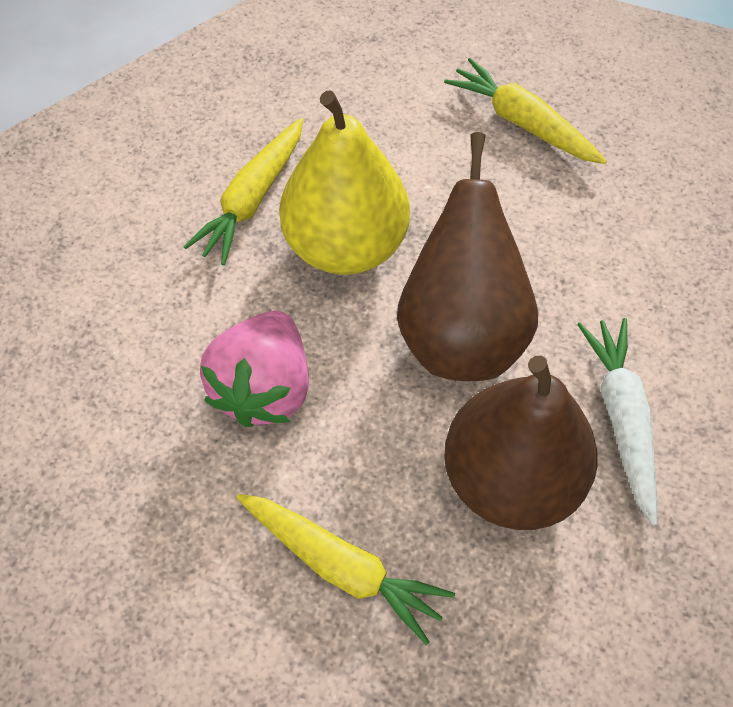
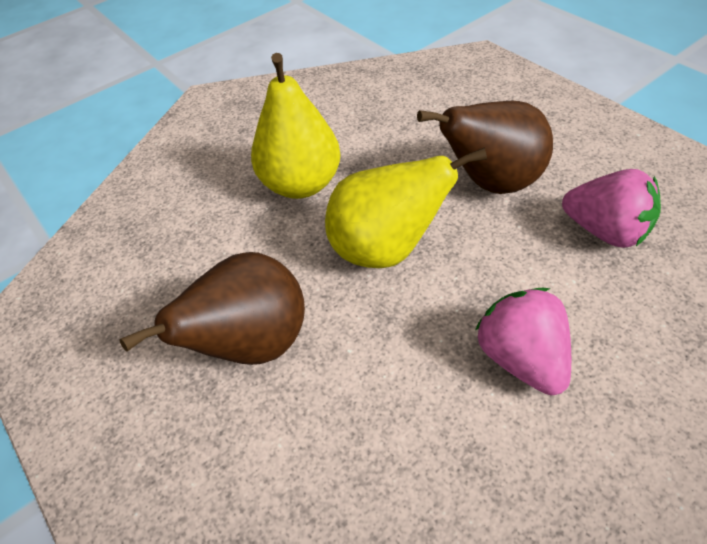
pink strawberry: [200,311,309,427] = 1 -> [475,288,571,395] [562,169,661,248] = 2
white carrot: [577,318,657,526] = 1 -> none = 0
yellow carrot: [183,118,303,265] [236,494,455,645] [444,58,607,164] = 3 -> none = 0
yellow pear: [279,90,410,275] = 1 -> [251,53,341,199] [325,147,487,268] = 2

